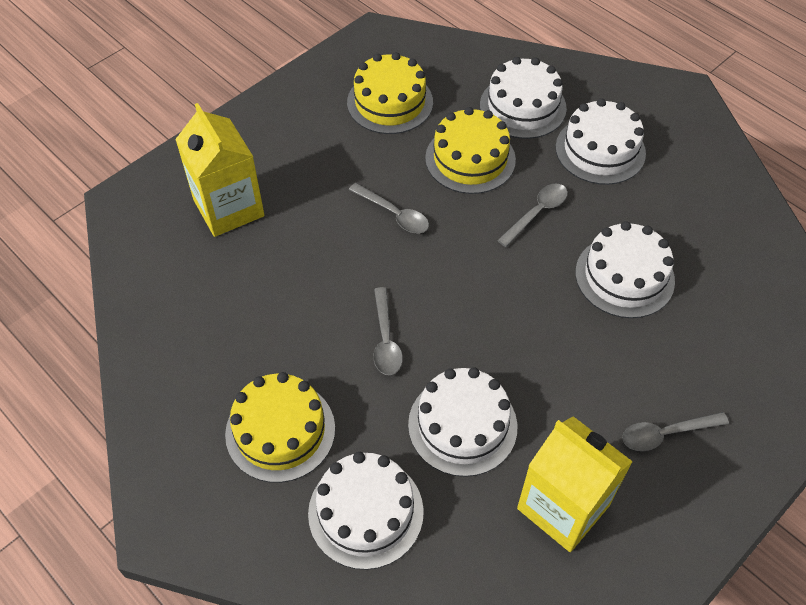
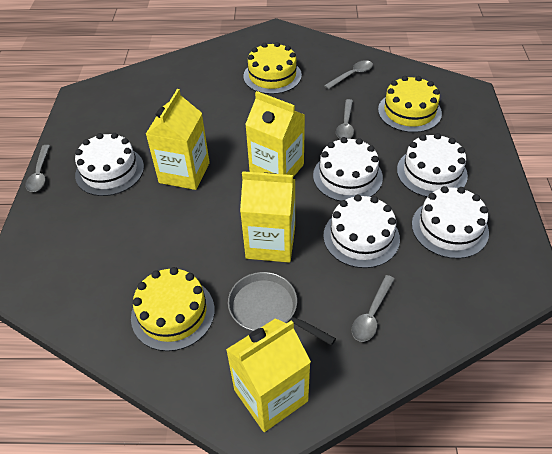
grey pan: none = 0 -> [228,272,336,346] = 1
yellow carton: [175,103,265,237] [517,416,633,552] = 2 -> [146,89,210,190] [226,318,311,432] [240,171,295,263] [245,91,305,177] = 4

